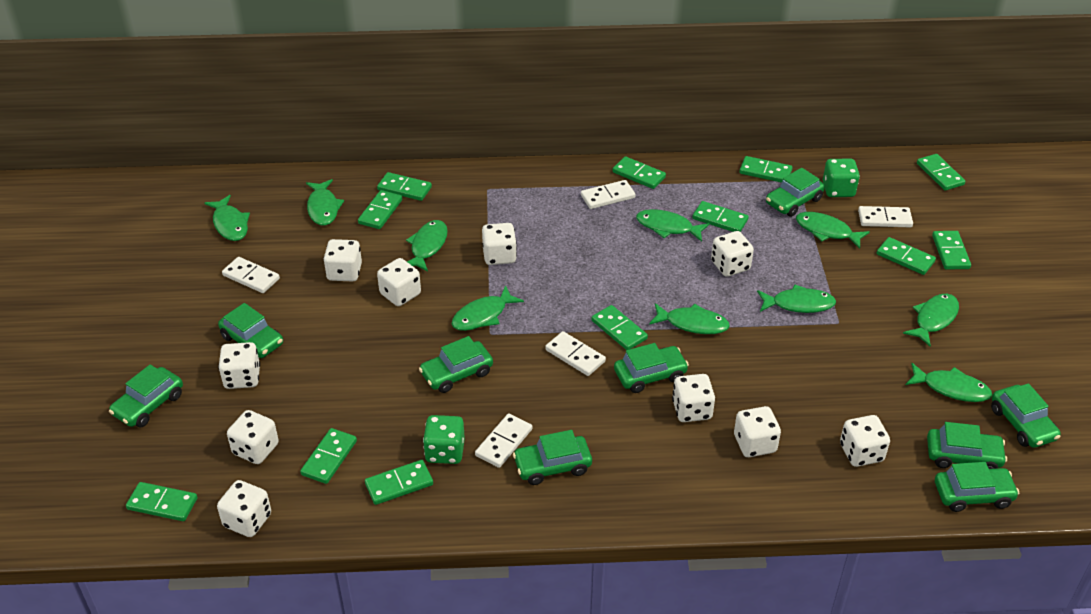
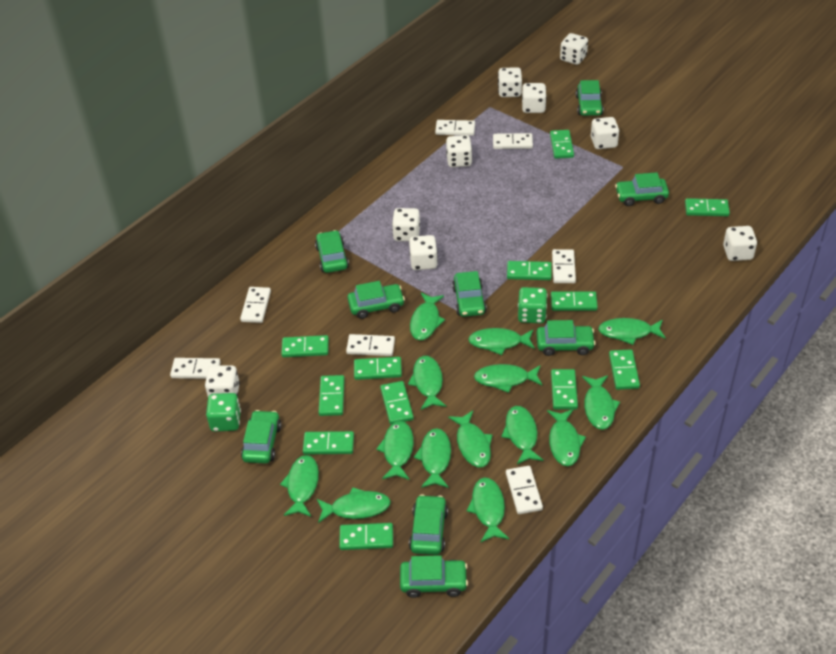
green fish: [205,195,250,241] [306,179,344,226] [406,220,448,272] [452,285,524,331] [636,209,709,242] [649,303,730,334] [757,285,836,313] [796,212,870,249] [903,294,959,346] [906,363,992,402] = 10 -> [280,455,319,517] [317,487,391,523] [376,421,414,480] [408,356,446,410] [410,293,445,340] [414,428,451,488] [448,410,492,467] [467,477,509,542] [468,328,535,355] [474,364,543,393] [501,406,544,464] [547,409,586,466] [582,375,620,430] [598,318,666,345] = 14
white dice: [217,480,271,537] [218,342,260,389] [227,410,279,464] [323,239,362,282] [377,258,421,306] [482,223,517,265] [672,374,715,422] [711,231,754,277] [734,406,781,457] [840,415,890,467] = 10 -> [205,365,240,397] [392,208,420,241] [409,235,438,270] [446,135,472,167] [498,67,522,97] [522,83,547,113] [560,33,588,65] [591,117,619,149] [723,226,757,261] = 9
white domino: [222,257,280,293] [475,414,532,468] [545,331,606,376] [581,180,636,209] [858,206,913,227] = 5 -> [170,358,221,379] [240,287,271,323] [346,334,395,356] [435,120,475,136] [493,133,533,149] [506,466,543,514] [552,249,576,283] = 7

